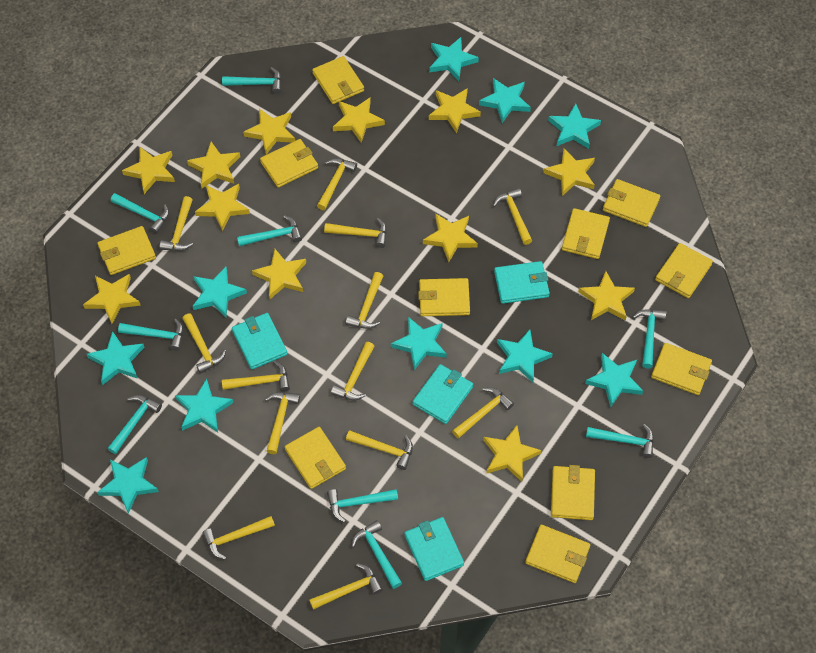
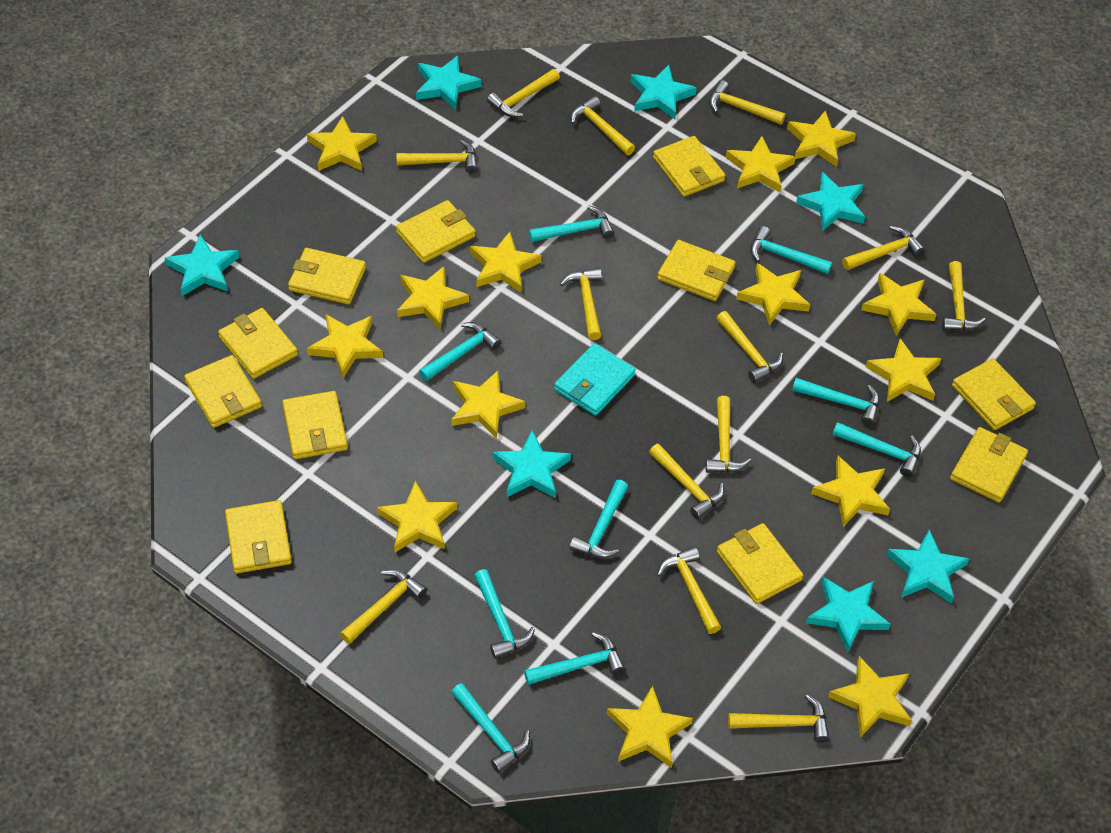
turquoise star: [87,331,145,385] [97,457,159,514] [175,379,234,433] [193,267,247,317] [391,317,447,370] [429,37,479,81] [479,78,531,123] [497,330,553,383] [548,103,601,149] [585,353,643,408] = 10 -> [165,235,240,296] [416,55,481,110] [493,430,571,498] [630,65,697,119] [796,172,865,231] [806,577,891,653] [887,530,969,604] = 7
turquoise wallet: [232,313,287,370] [405,517,464,581] [413,364,473,424] [494,261,550,304] = 4 -> [554,343,636,416] = 1
yellow star: [83,274,141,324] [122,147,175,194] [187,142,240,188] [195,184,250,231] [243,109,295,155] [252,249,306,299] [333,98,385,143] [423,214,478,262] [429,88,481,133] [483,425,541,482] [543,149,595,196] [578,271,635,320] = 12 -> [307,116,377,171] [307,314,383,378] [377,481,457,552] [397,266,469,329] [451,371,525,439] [470,232,542,293] [607,685,693,768] [725,136,796,192] [736,263,810,325] [787,110,856,167] [811,456,890,527] [828,656,912,737] [861,273,937,336] [866,338,942,402] = 14

